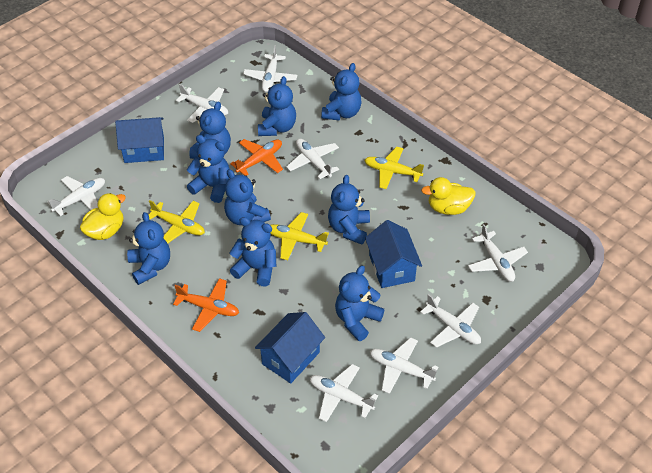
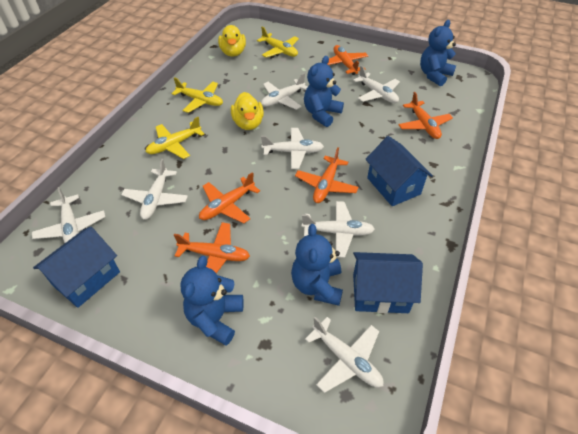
blue teddy bear: [127,212,170,285] [187,135,230,203] [189,102,231,159] [224,169,271,225] [229,217,277,286] [258,76,296,136] [321,63,362,121] [328,175,370,245] [335,266,384,341] = 9 -> [180,256,244,346] [291,224,343,306] [304,56,344,127] [420,20,456,86] = 4
orange plane: [173,278,239,332] [230,139,283,176] = 2 -> [174,222,250,273] [199,172,260,223] [295,147,359,203] [321,45,368,75] [398,92,453,139] = 5
white plane: [47,176,105,216] [176,84,228,123] [243,45,297,92] [286,139,339,179] [310,364,378,422] [370,337,438,394] [420,294,481,348] [468,224,528,282] = 8 -> [32,187,105,243] [121,159,188,220] [261,73,307,110] [261,128,324,169] [302,201,375,258] [305,317,383,393] [353,66,400,103] = 7

